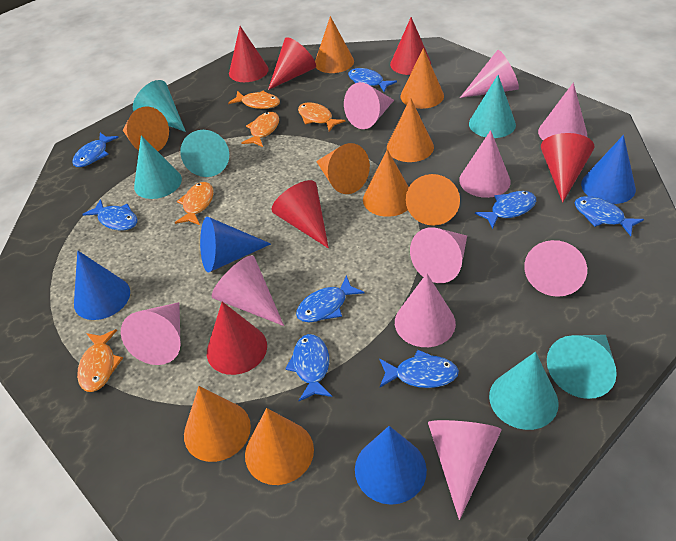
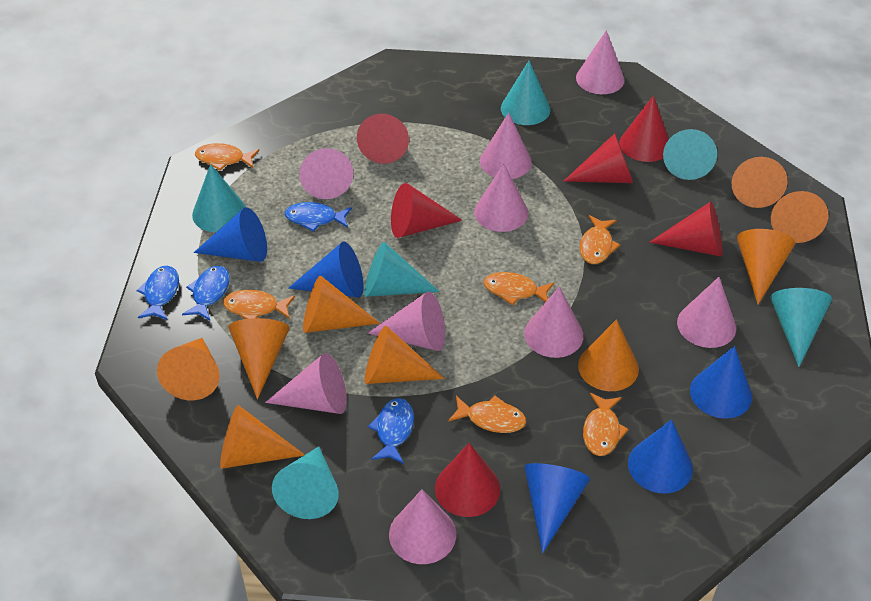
blue cone: [74,251,130,320] [200,217,271,273] [355,426,427,505] [581,135,636,204] = 4 -> [194,207,267,262] [289,241,364,297] [524,463,590,553] [628,419,693,494] [690,346,752,419] = 5
blue fish: [72,133,119,167] [82,199,137,231] [286,334,332,401] [296,275,365,322] [348,68,397,92] [379,350,459,388] [475,191,536,229] [575,196,644,236] = 8 -> [136,266,179,320] [182,266,230,320] [285,202,352,232] [368,398,414,464] = 4
orange fish: [77,329,123,392] [175,182,214,225] [228,91,280,109] [242,112,279,147] [298,102,346,132] = 5 -> [195,143,260,171] [223,290,295,319] [448,396,526,433] [484,272,554,305] [580,215,620,264] [583,393,629,456] = 6
pink cone: [121,302,181,365] [212,255,284,326] [344,82,394,129] [395,273,456,347] [410,227,467,283] [428,420,502,520] [459,130,511,198] [460,50,519,98] [524,240,587,297] [538,82,587,140] = 10 -> [265,353,347,414] [299,148,353,199] [368,292,445,351] [389,490,456,564] [474,164,528,232] [480,113,532,179] [524,286,583,358] [576,30,625,94] [677,277,736,348] = 9

